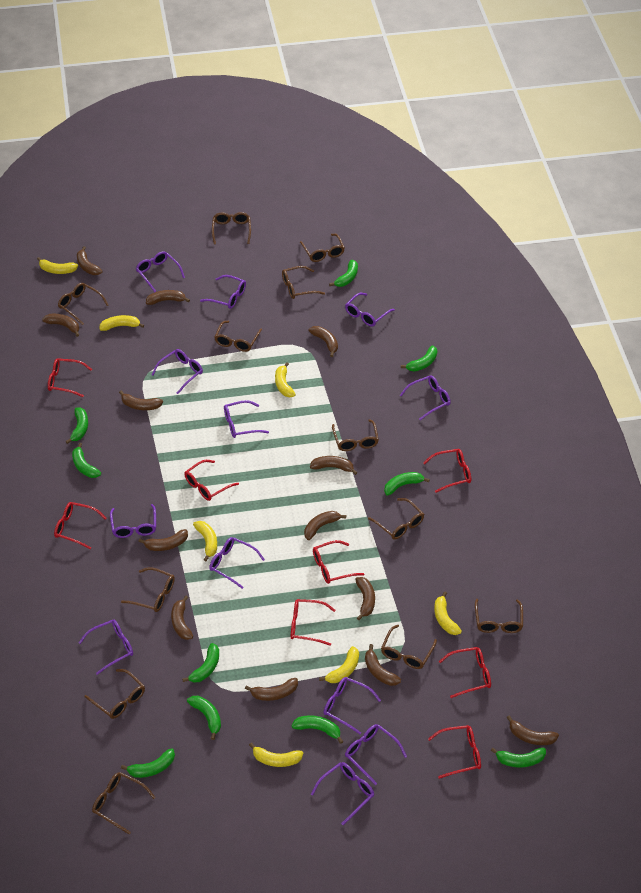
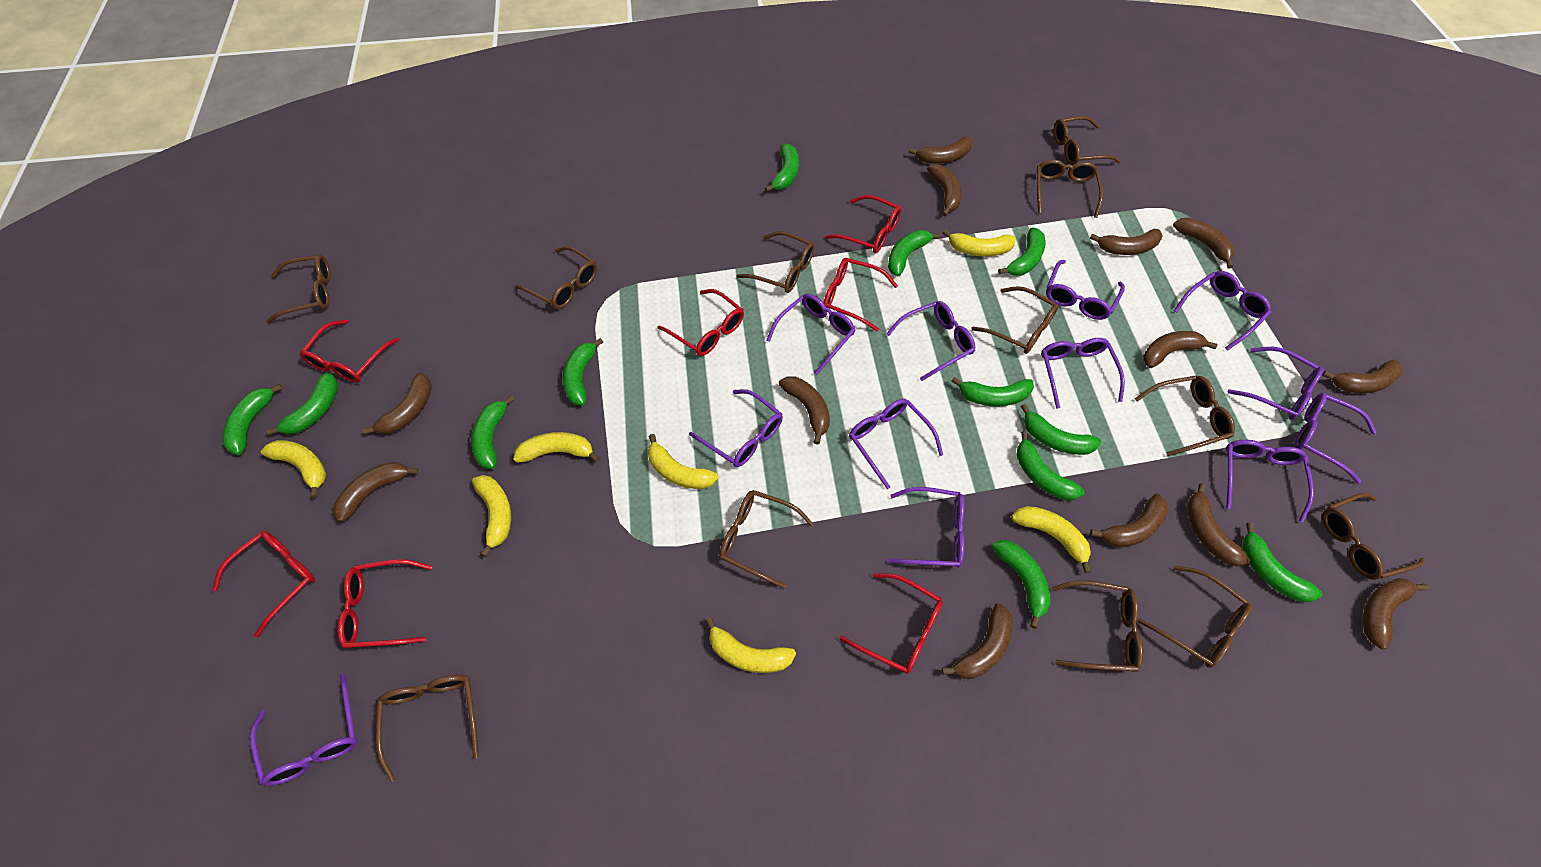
green banana: [66,408,88,444] [72,443,101,478] [121,748,175,778] [182,643,219,683] [187,696,221,740] [291,715,344,744] [329,260,358,287] [384,472,430,496] [401,346,437,372] [491,748,546,768] = 10 -> [222,384,283,455] [267,372,338,435] [471,395,515,469] [563,338,603,405] [765,143,799,192] [888,230,941,277] [952,377,1034,406] [992,540,1051,629] [998,227,1045,276] [1016,431,1085,501] [1021,404,1101,455] [1242,522,1323,602] = 12
red glasses: [48,358,92,397] [54,502,106,549] [184,460,239,501] [291,599,335,646] [313,540,364,584] [423,449,471,493] [428,725,481,779] [439,647,491,698] = 8 -> [212,531,315,637] [299,319,399,383] [337,559,433,648] [657,289,744,356] [824,258,898,332] [825,195,901,254] [839,573,943,674] = 7

